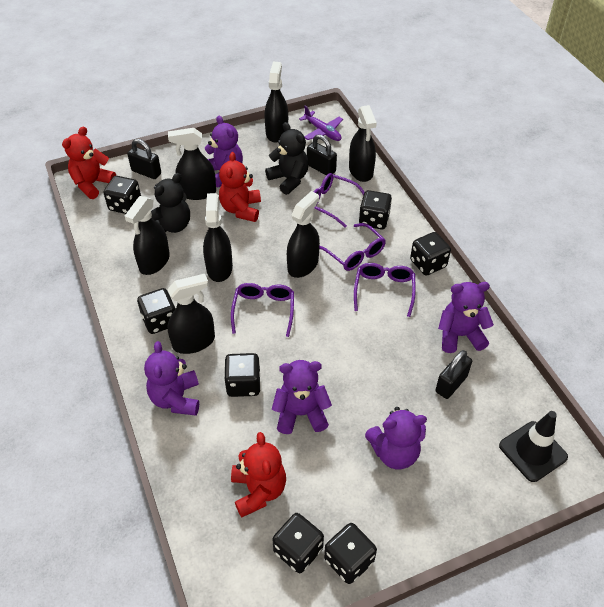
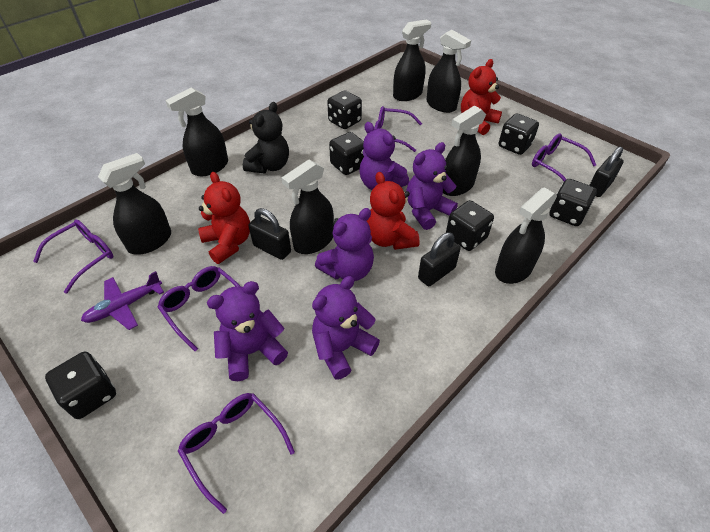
black dice: [104,176,141,214] [137,288,175,334] [224,353,261,397] [272,513,324,573] [324,523,377,584] [359,190,392,229] [410,232,451,276] = 7 -> [45,352,116,419] [327,90,362,129] [329,132,364,175] [446,200,494,251] [499,114,539,155] [549,179,597,226] = 6
black teddy bear: [151,173,190,233] [265,122,309,195] = 2 -> [243,102,289,173] = 1
black traffic cone: [499,411,568,482] = 1 -> none = 0
purple glasses: [231,283,294,337] [313,173,365,228] [319,223,386,271] [354,263,416,317] = 4 -> [33,220,113,294] [158,266,240,351] [178,393,295,514] [374,106,422,152] [532,134,596,181] = 5

